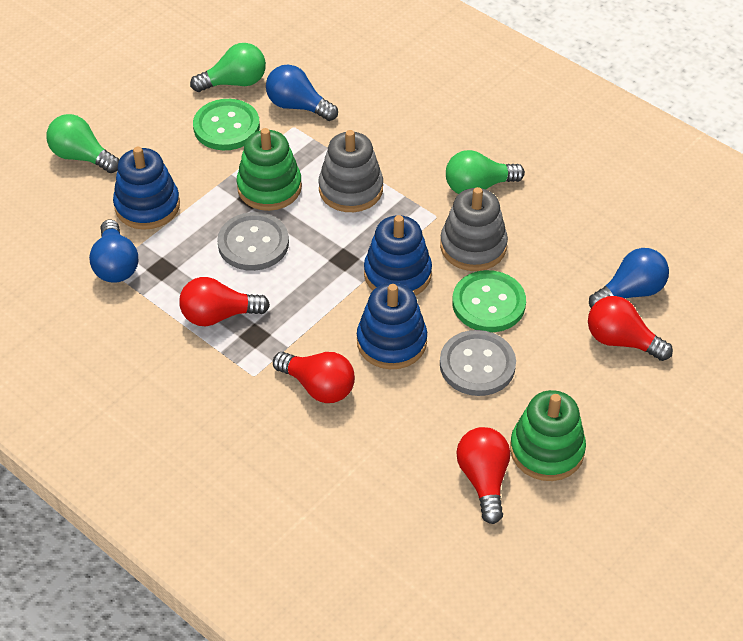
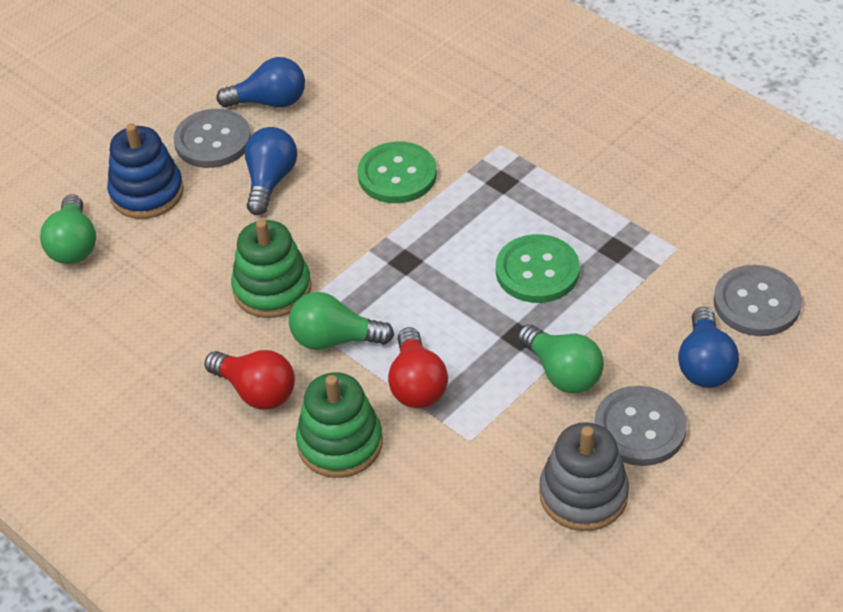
blue stacking toy: [113,147,180,230] [357,283,427,369] [364,215,432,296] = 3 -> [107,123,184,219] = 1
grey button: [217,212,289,271] [440,330,516,396] = 2 -> [173,109,251,168] [594,386,687,466] [714,265,802,336] = 3
grey stacking toy: [318,130,383,212] [440,187,508,271] = 2 -> [539,422,629,531] = 1
red light bulb: [179,277,270,326] [273,352,355,403] [456,427,510,524] [588,296,673,361] = 4 -> [205,350,295,410] [388,327,448,408] = 2

